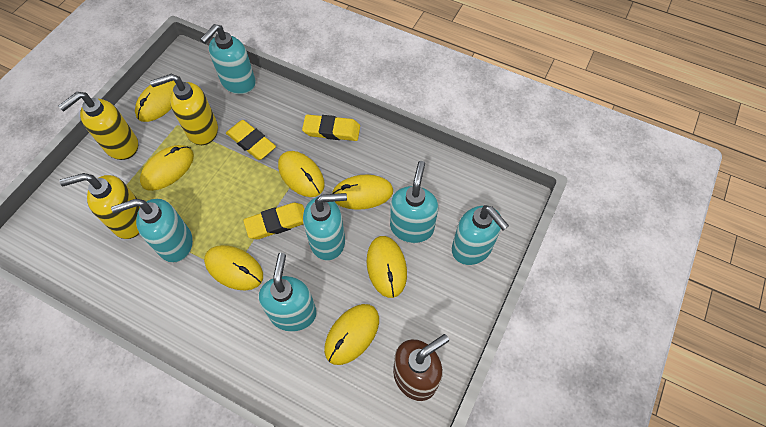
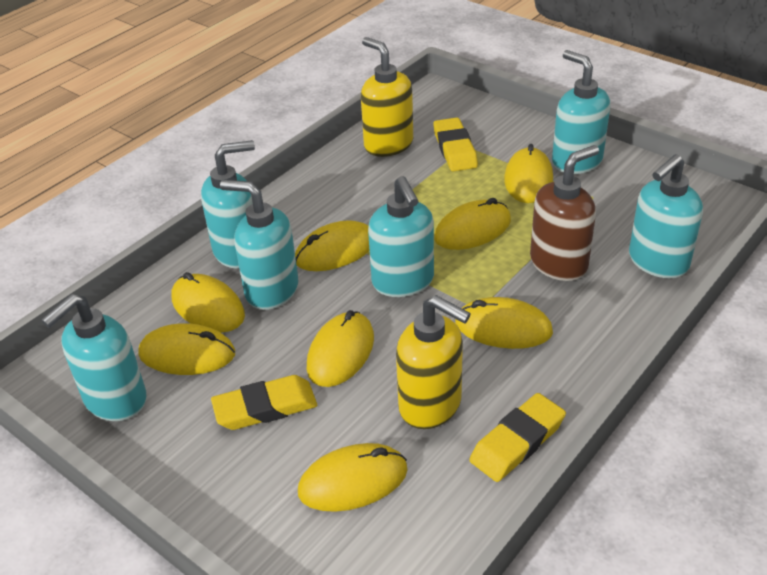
yellow mouse: [135,81,176,122] [140,145,194,191] [204,245,263,290] [278,151,324,197] [324,304,379,365] [332,175,393,210] [367,236,407,298] = 7 -> [138,323,235,375] [172,272,245,332] [295,220,370,271] [298,443,408,512] [307,310,374,387] [434,198,511,250] [455,297,553,349] [504,144,553,203] = 8
yellow soap dispenser: [58,92,138,160] [59,173,140,239] [150,74,218,145] = 3 -> [361,37,413,157] [396,295,471,429] = 2

